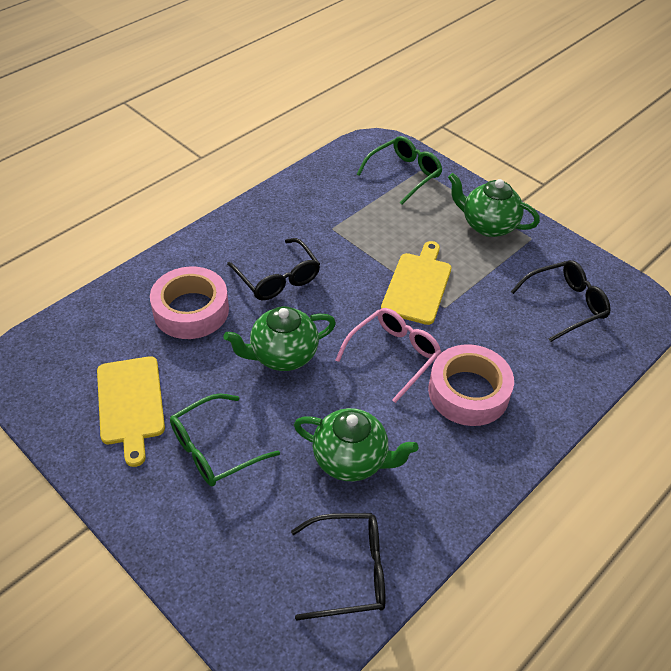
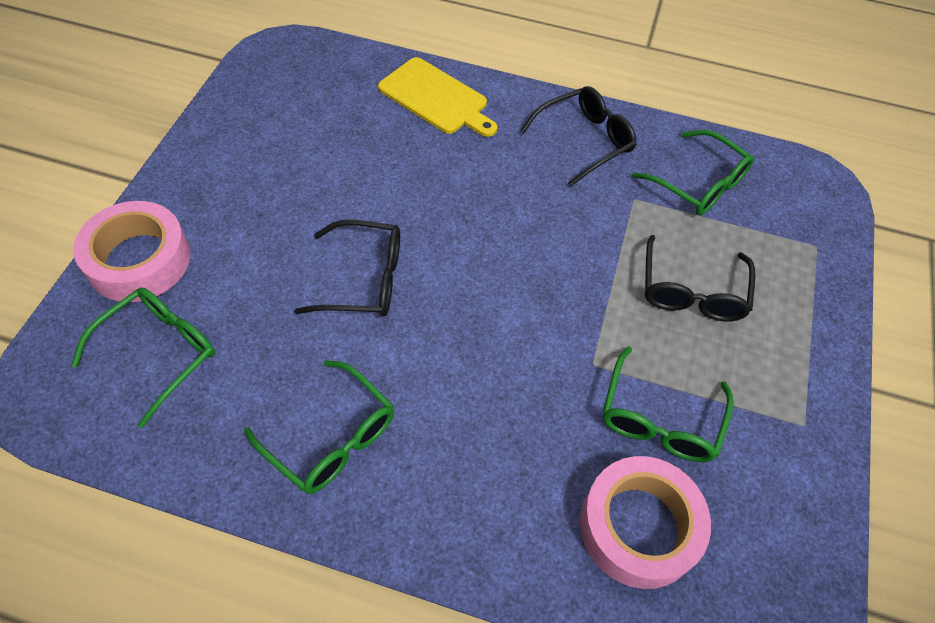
green glasses: [170,393,280,486] [356,136,442,205] = 2 -> [71,287,215,428] [244,360,394,494] [603,346,734,462] [632,130,754,215] = 4
green teapot: [223,306,336,371] [294,408,418,481] [448,173,540,237] = 3 -> none = 0
pink glasses: [336,308,441,403] = 1 -> none = 0
yellow cutting board: [97,356,165,467] [381,241,451,325] = 2 -> [378,57,497,137] = 1

